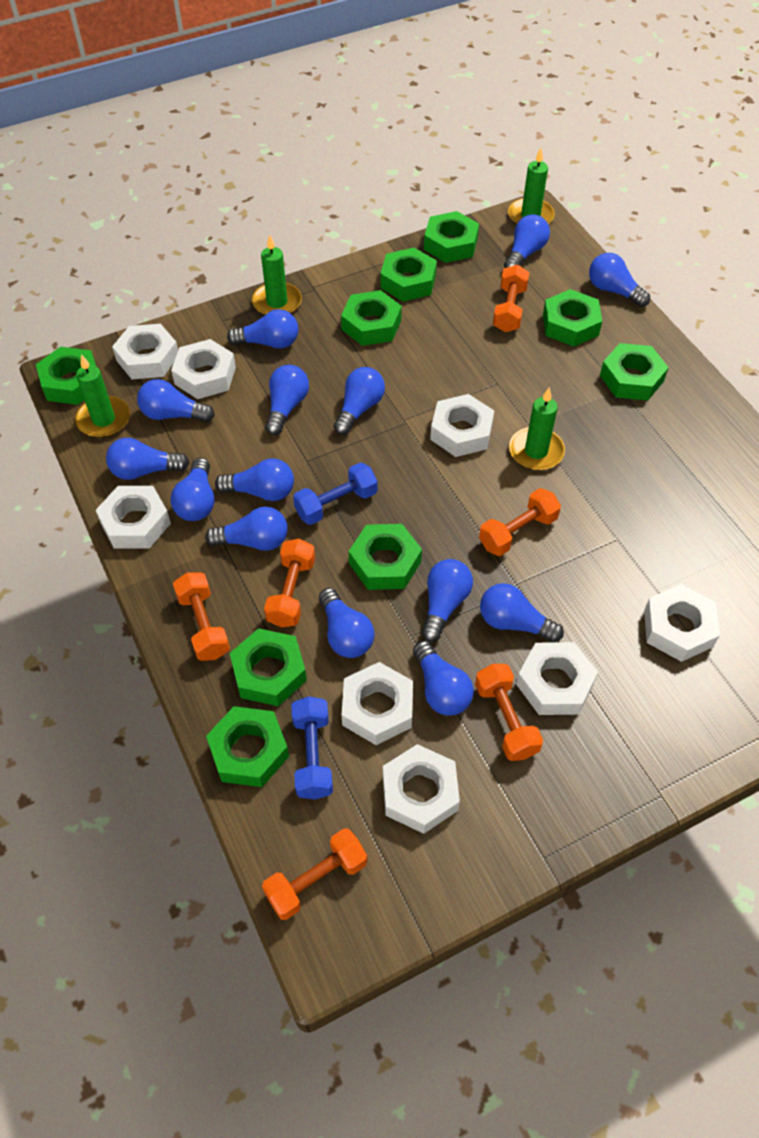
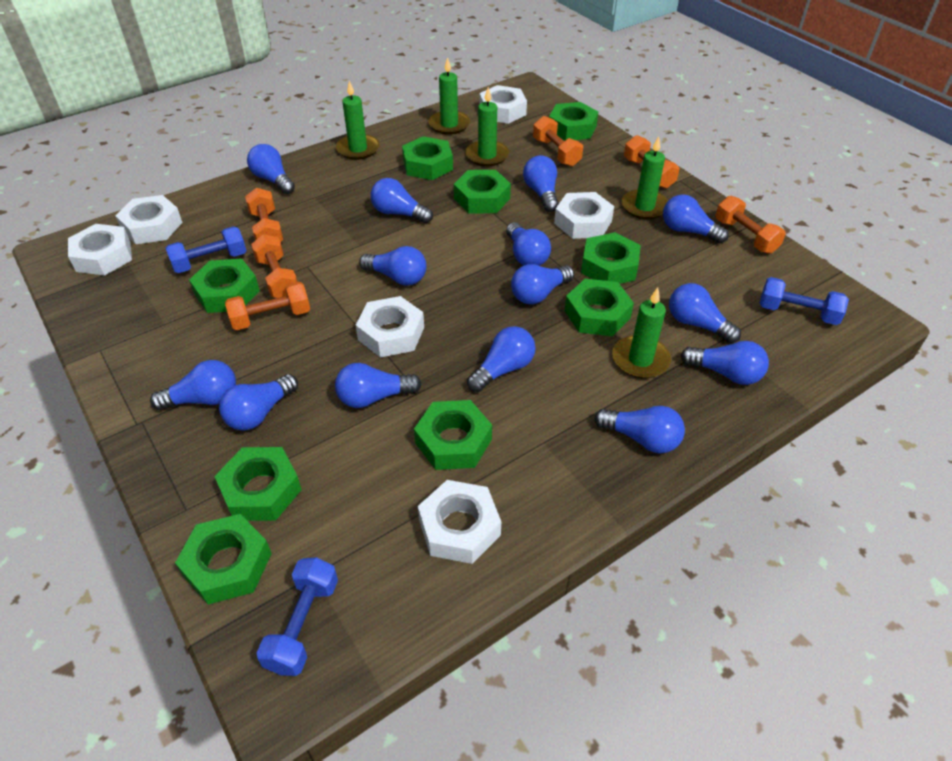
blue dumbbell: [292,696,333,799] [293,463,377,525] = 2 -> [166,226,247,273] [257,557,338,676] [760,277,849,325] = 3
green candle: [75,354,130,438] [252,235,302,315] [508,148,555,225] [509,387,565,470] = 4 -> [336,81,380,160] [429,57,470,135] [465,87,509,166] [612,287,671,378] [622,136,668,219] = 5
white nut: [96,486,171,549] [112,324,178,379] [171,339,236,399] [342,662,413,745] [383,744,460,834] [430,394,494,457] [516,642,598,715] [644,584,720,662] = 8 -> [68,224,132,276] [116,195,183,244] [356,296,424,357] [418,480,501,564] [479,85,527,124] [554,192,614,239] = 6

